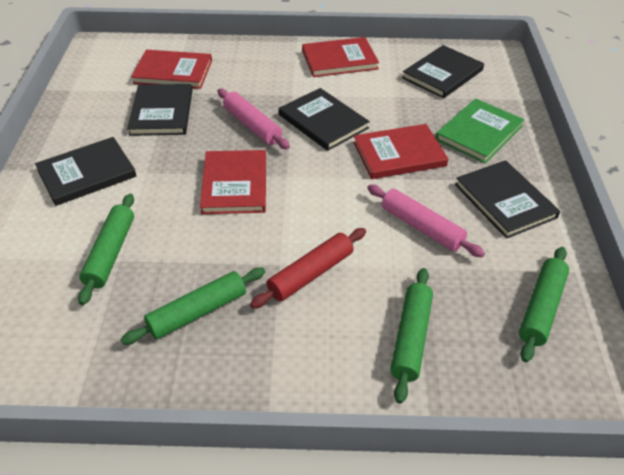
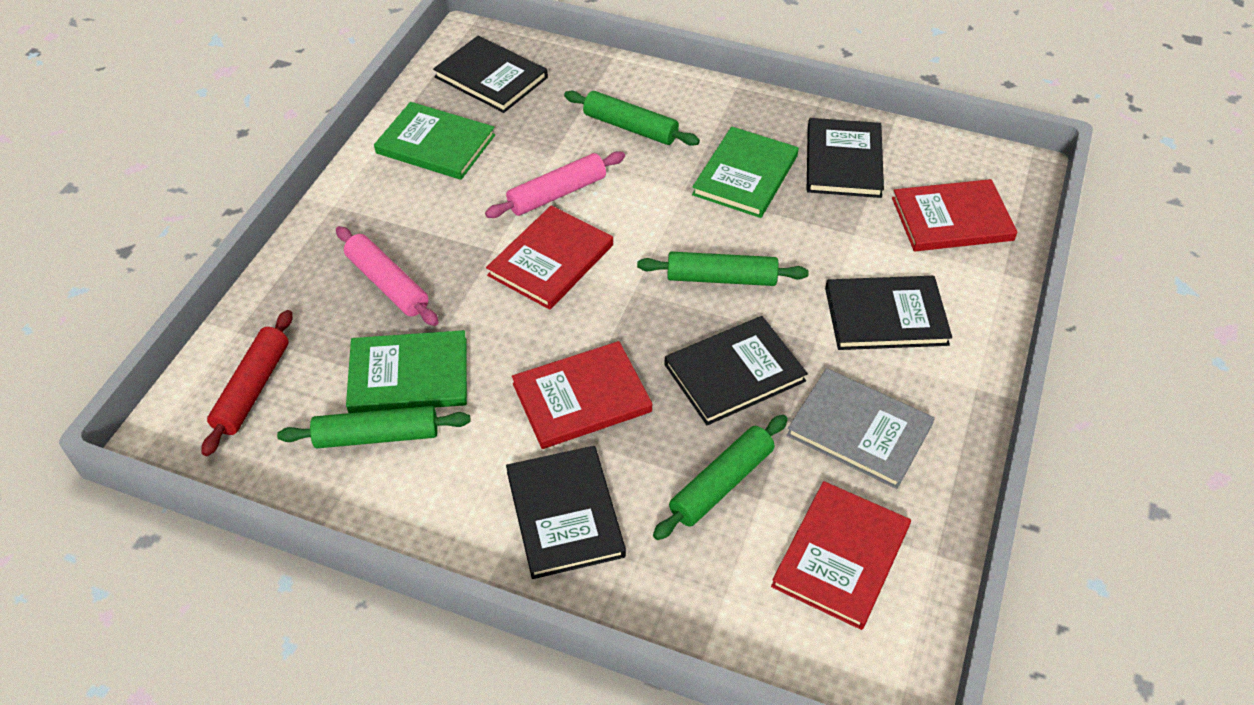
green book: [436,99,524,163] = 1 -> [346,330,467,413] [374,102,495,180] [692,126,799,218] = 3
grey book: none = 0 -> [787,368,935,489] = 1

